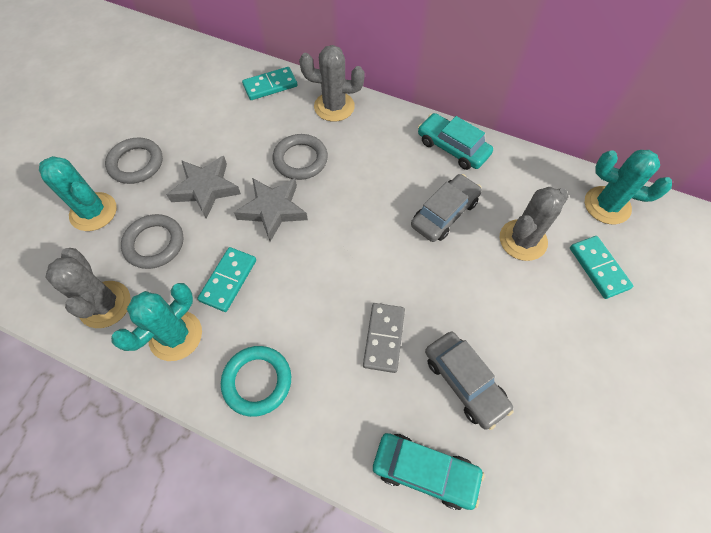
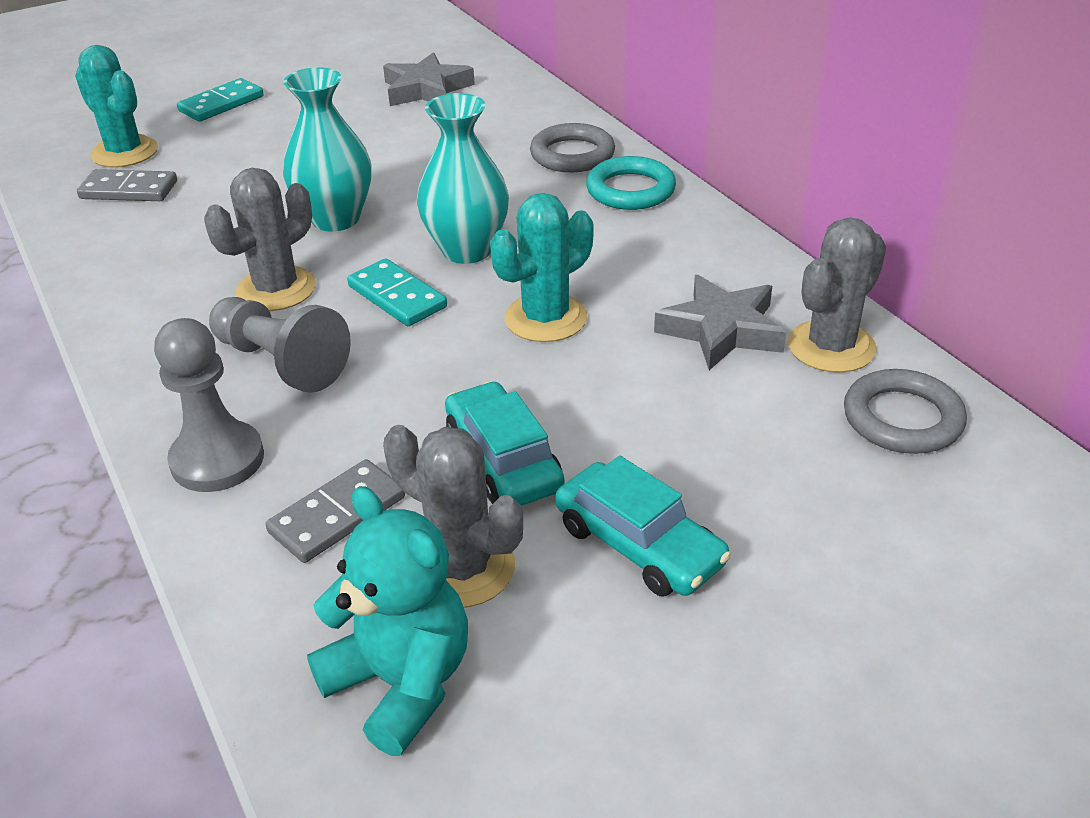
grey car: [411,174,482,242] [425,332,514,430] = 2 -> none = 0
grey domino: [363,303,405,373] = 1 -> [77,169,177,201] [266,459,405,563] = 2
grey pawn: none = 0 -> [154,318,264,492] [209,297,351,393] = 2
grey ring: [105,138,163,184] [121,214,184,269] [273,134,328,180] = 3 -> [530,123,615,172] [844,369,967,454] = 2
turquoise cactus: [39,156,117,231] [111,283,202,361] [585,150,672,224] = 3 -> [75,45,158,168] [490,193,594,342] = 2
turquoise domino: [197,247,256,312] [242,67,298,100] [570,236,633,299] = 3 -> [177,78,264,122] [347,258,447,326] = 2
turquoise teddy bear: none = 0 -> [307,486,468,756] = 1
turquoise vase: none = 0 -> [283,67,372,231] [417,93,509,264] = 2

